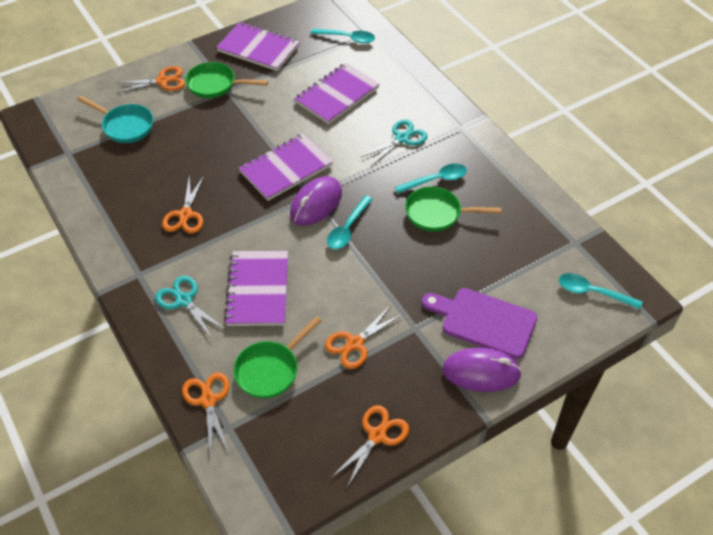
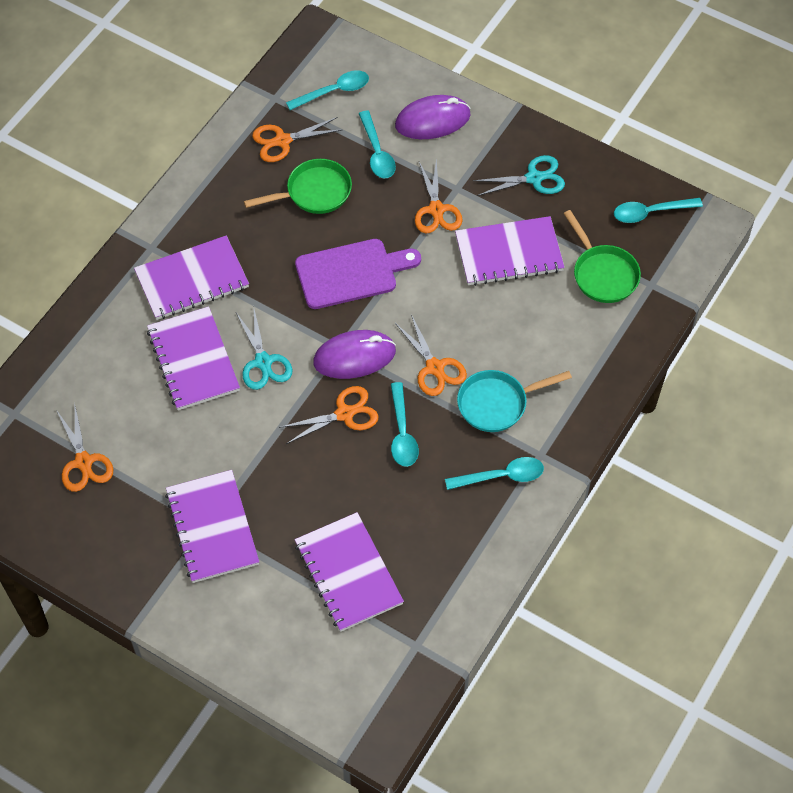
green pan: [185,62,268,98] [233,316,322,399] [405,187,501,232] = 3 -> [244,159,352,214] [563,210,641,303] = 2
purple notebook: [216,22,300,71] [224,251,288,326] [239,133,333,201] [294,63,380,124] = 4 -> [134,235,249,320] [147,306,240,410] [165,470,259,583] [295,512,404,632] [455,216,565,286] = 5
turquoise spoon: [310,28,375,44] [327,195,373,249] [395,164,467,194] [559,273,642,309] = 4 -> [286,70,369,110] [358,111,396,178] [391,382,419,467] [445,457,544,490] [614,198,703,223] = 5

